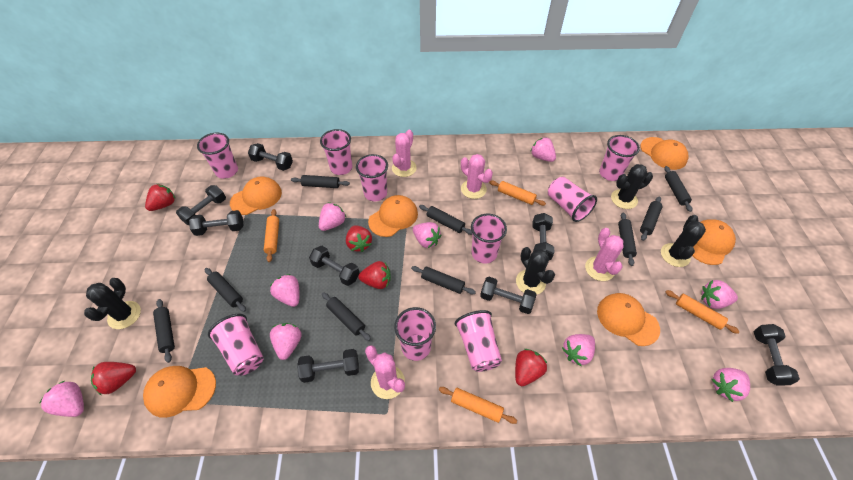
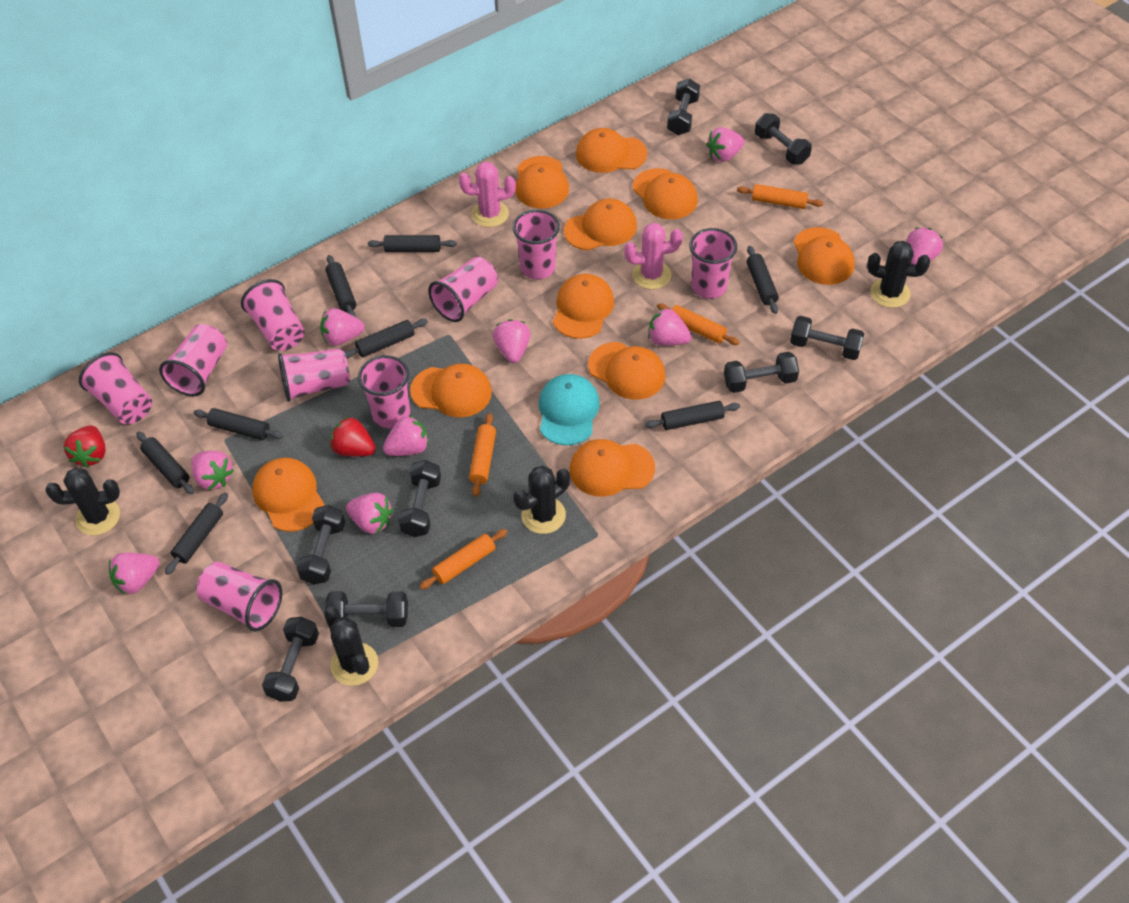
black rolling pin: [153,299,175,363] [205,268,246,312] [291,175,350,188] [322,292,371,341] [411,266,476,294] [419,205,473,235] [618,212,637,266] [640,197,662,241] [664,166,692,212] = 9 -> [136,432,194,494] [165,493,228,575] [194,408,283,440] [326,255,356,317] [345,319,428,359] [368,235,457,252] [645,401,740,430] [746,246,779,314] = 8
orange cap: [143,366,216,418] [230,177,282,215] [368,195,418,237] [597,293,660,346] [640,137,688,170] [692,219,736,265] = 6 -> [252,458,324,532] [410,364,492,417] [515,156,569,209] [553,274,614,339] [564,199,637,250] [570,439,655,497] [576,128,647,173] [588,342,666,400] [633,168,698,219] [794,227,855,285] = 10
pink cactus: [365,345,405,399] [392,130,417,177] [461,154,493,199] [585,228,624,281] = 4 -> [459,162,516,227] [624,223,683,289] = 2
red strawberry: [91,362,136,395] [145,184,175,211] [346,225,372,252] [358,261,391,289] [515,349,547,386] = 5 -> [64,425,106,468] [330,417,376,457] = 2
turquoise cap: none = 0 -> [539,374,600,445] = 1

